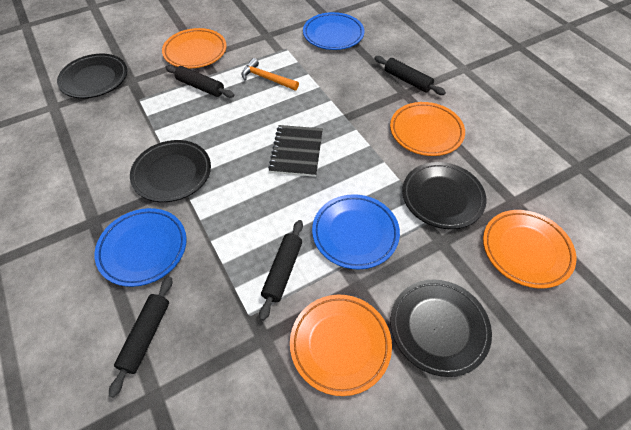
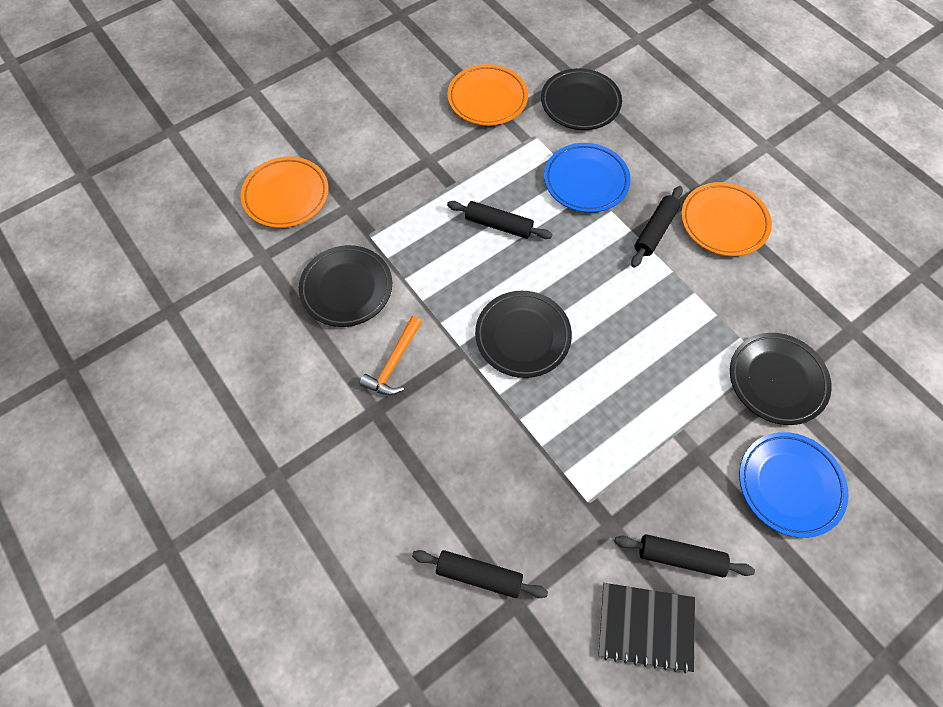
blue plate: [95,208,187,287] [303,12,364,50] [312,194,400,269] = 3 -> [544,143,631,213] [739,432,849,538] = 2
orange plate: [162,28,227,68] [290,295,392,396] [390,102,465,156] [483,210,576,288] = 4 -> [241,157,328,228] [447,64,528,126] [681,182,772,256] = 3

